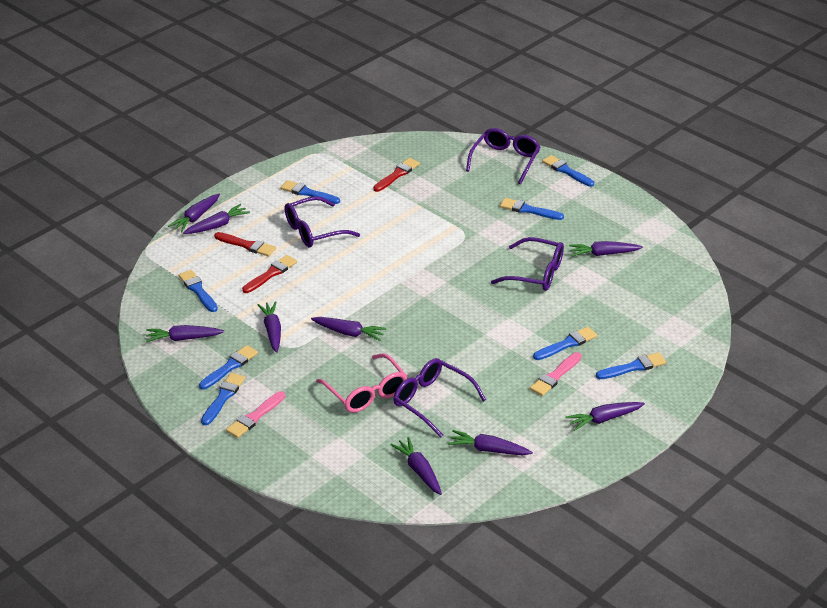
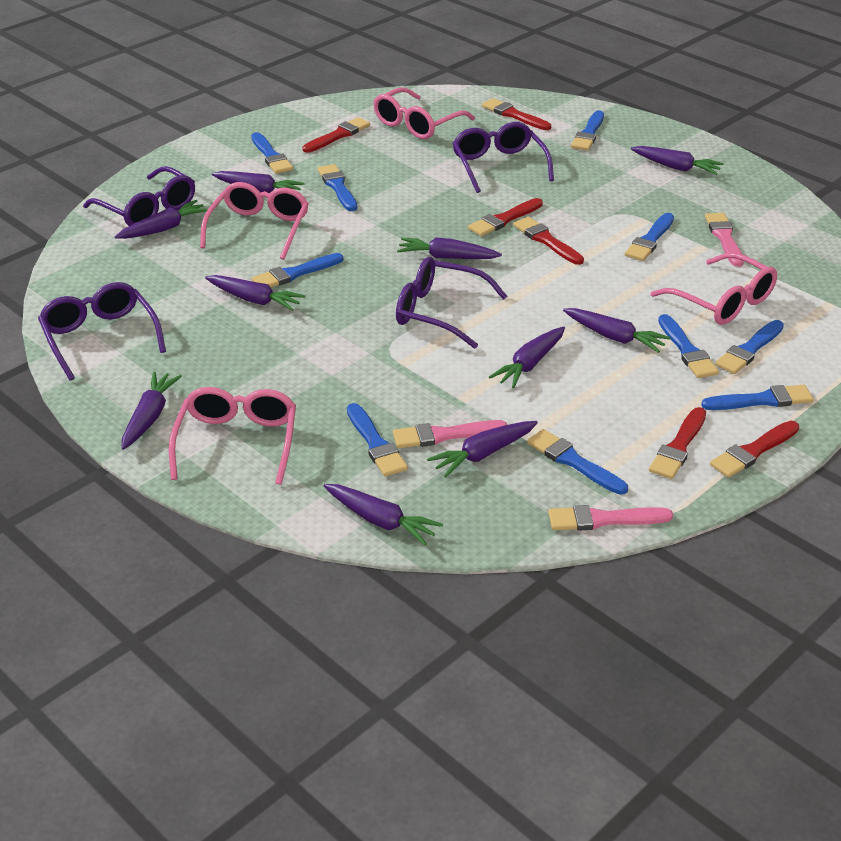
blue brush: [179,270,218,312] [199,345,258,390] [201,373,245,425] [281,180,340,204] [500,198,564,220] [533,327,597,360] [542,155,594,187] [596,352,666,379] = 8 -> [251,132,293,174] [252,253,343,288] [318,164,357,211] [347,403,408,477] [527,429,628,495] [571,110,604,151] [625,213,674,261] [658,314,719,378] [701,385,814,410] [715,320,784,374] = 10
pink brush: [226,391,285,438] [530,352,582,396] = 2 -> [393,420,507,448] [548,505,673,531] [705,213,744,267] = 3
pink glasses: [316,353,408,413] = 1 -> [169,387,296,485] [200,182,309,260] [373,87,475,139] [651,253,777,325] = 4
purple carrot: [146,325,224,342] [168,194,220,232] [183,204,250,234] [257,301,281,353] [311,317,386,341] [390,437,442,495] [448,430,533,455] [566,402,645,431] [569,241,643,257] = 9 -> [115,200,208,239] [121,371,182,450] [205,275,305,311] [212,171,304,193] [324,484,443,545] [397,237,502,259] [427,421,538,477] [489,327,565,388] [563,308,671,353] [631,146,724,175] = 10
red brush: [214,232,276,256] [242,255,297,293] [373,158,420,192] = 3 -> [303,117,370,153] [468,198,543,236] [482,98,551,130] [513,217,584,265] [649,407,706,479] [710,421,799,478] = 6

